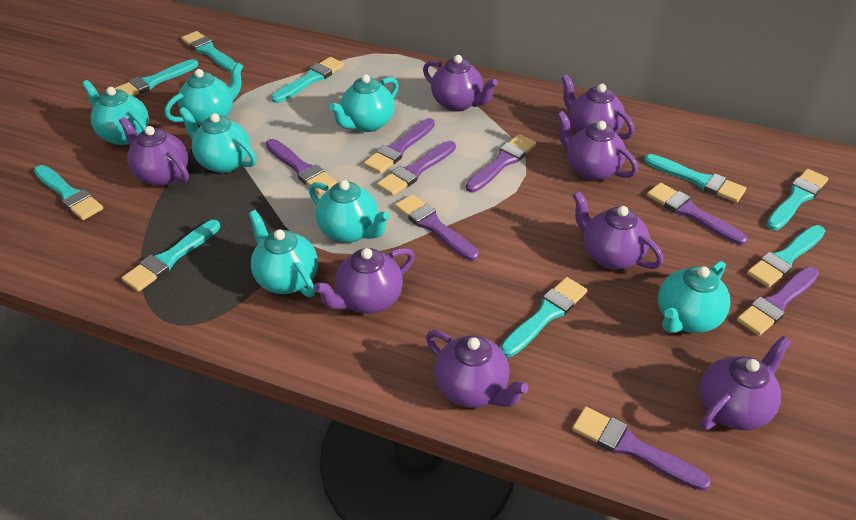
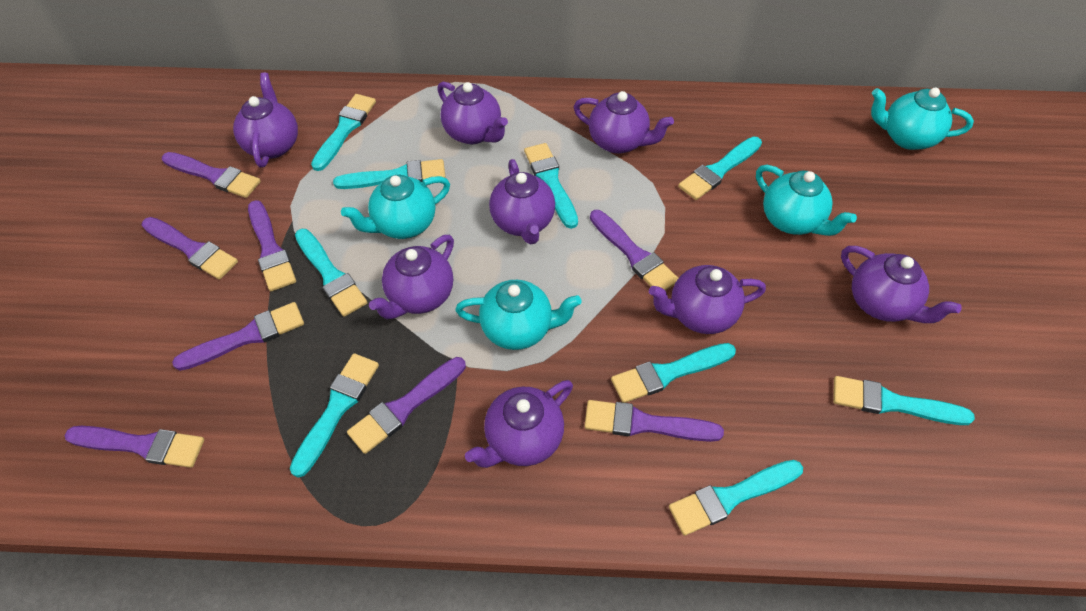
turquoise teapot: [82,80,149,145] [165,62,243,126] [179,107,256,173] [249,210,318,297] [309,180,390,243] [329,74,399,132] [658,261,731,333] = 7 -> [341,175,450,239] [455,280,582,350] [756,165,857,236] [871,88,974,150] = 4

